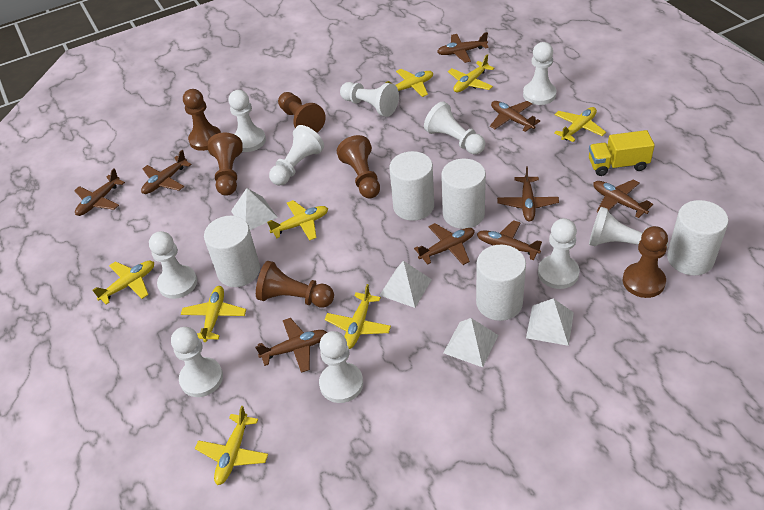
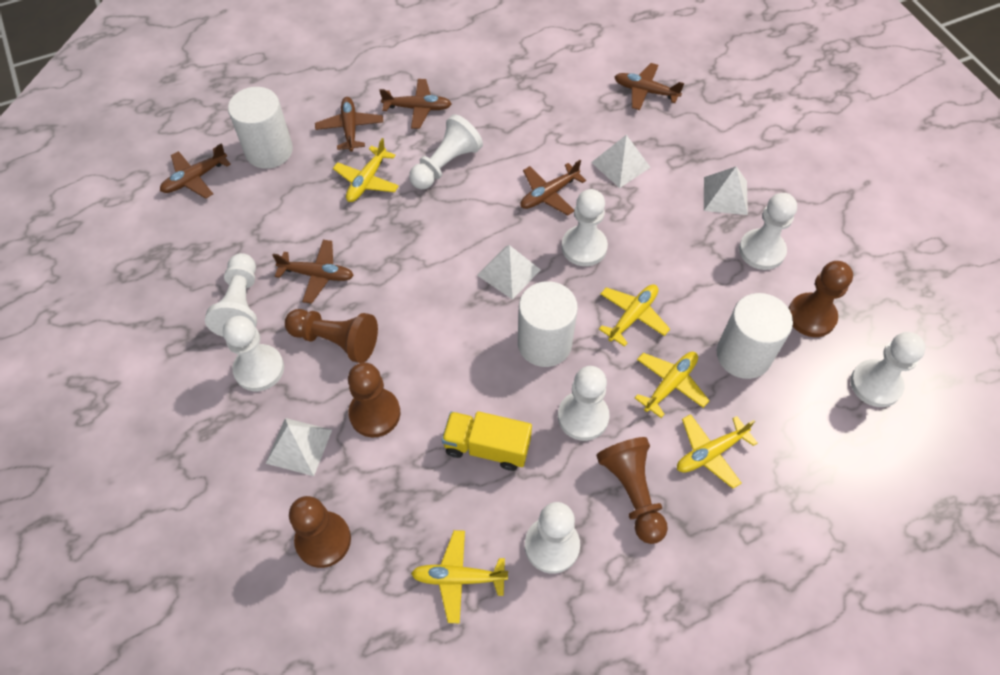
brown pawn: [183,89,221,151] [208,133,243,196] [256,261,334,307] [278,92,326,133] [337,135,380,199] [623,226,668,298] = 6 -> [285,309,378,363] [289,496,351,568] [348,362,400,438] [596,437,668,544] [789,261,853,337] = 5
brown plane: [74,168,125,216] [141,150,192,194] [255,318,328,373] [414,223,474,265] [437,32,489,63] [477,220,542,260] [490,101,540,132] [497,166,559,221] [593,180,653,218] = 9 -> [160,143,231,199] [272,240,354,304] [315,97,383,152] [379,79,452,129] [520,160,586,215] [614,63,684,110] = 6
white cylinder: [204,216,260,287] [389,151,434,221] [441,159,486,229] [476,245,526,321] [667,200,728,275] = 5 -> [228,87,293,169] [518,281,578,367] [717,293,793,379] = 3
white pawn: [149,231,197,299] [171,327,223,397] [229,90,266,152] [269,125,324,186] [319,331,363,403] [340,82,399,117] [424,101,485,154] [523,42,556,105] [538,218,579,289] [589,207,669,251] = 10 -> [205,253,257,337] [223,316,284,391] [409,114,483,189] [525,502,580,574] [558,366,610,441] [562,189,608,266] [739,193,797,270] [851,332,926,407] = 8
yellow plane: [92,261,154,305] [181,286,246,342] [195,406,268,485] [267,200,328,241] [325,284,391,349] [386,69,433,97] [448,54,495,93] [554,107,606,142] = 8 -> [333,138,399,202] [411,530,508,623] [599,284,670,347] [635,352,710,418] [677,414,757,488] = 5

